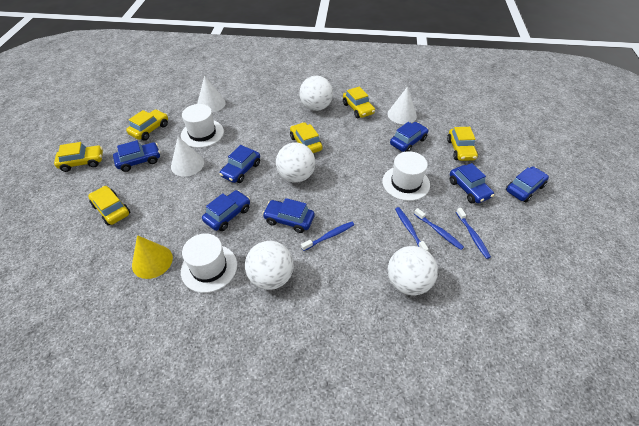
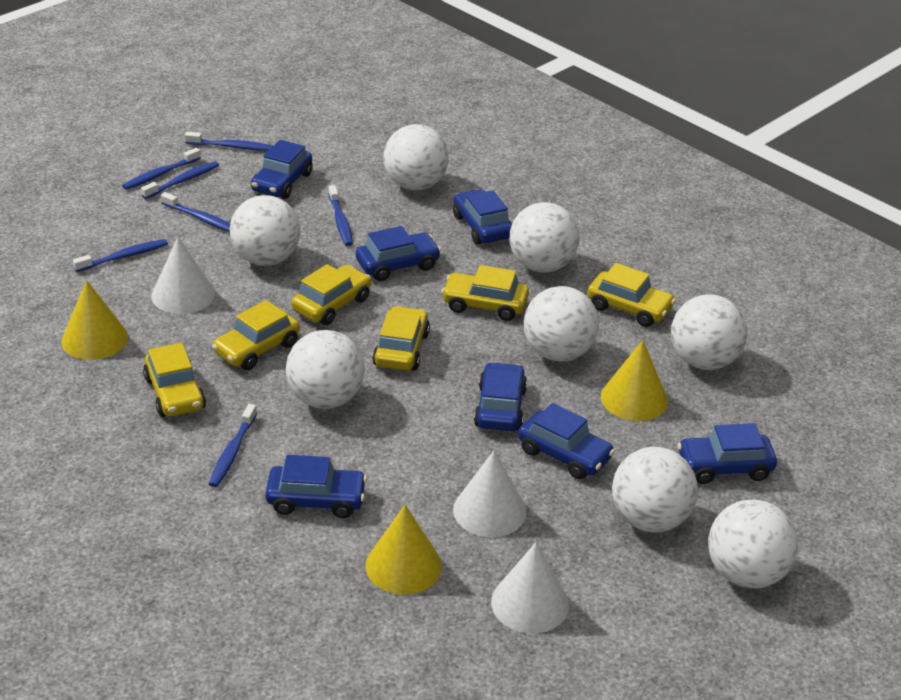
blue toothbrush: [301,222,354,251] [395,207,429,251] [414,208,464,250] [456,208,491,259] = 4 -> [73,239,168,272] [122,148,201,190] [141,161,219,199] [161,192,230,232] [185,132,273,151] [209,404,257,487] [328,185,353,246] = 7
white ball: [245,241,294,290] [276,143,315,183] [300,76,333,111] [388,246,438,295] = 4 -> [230,195,301,266] [286,330,365,409] [384,124,449,190] [509,202,579,273] [524,286,599,361] [612,447,698,532] [671,294,747,370] [708,500,798,589] = 8
white hat: [181,104,224,148] [181,234,237,293] [382,151,430,201] = 3 -> none = 0
yellow cone: [132,235,173,279] = 1 -> [62,280,128,360] [366,505,442,595] [601,340,668,421] = 3

